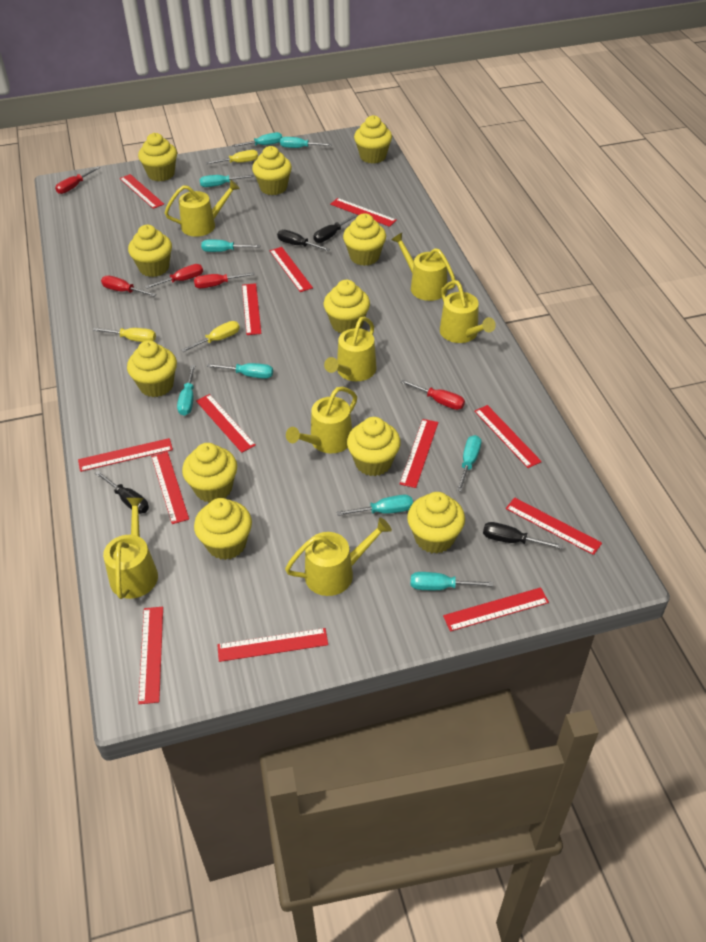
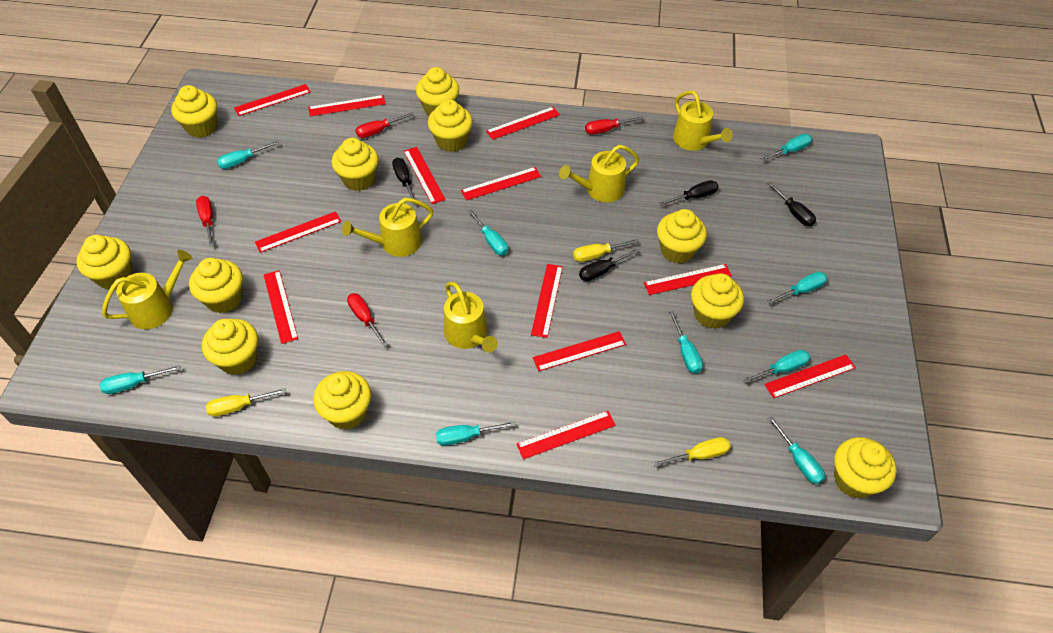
red ruler: [78,438,173,472] [120,174,164,209] [138,607,163,704] [151,452,189,524] [196,394,256,453] [217,628,328,662] [242,283,261,335] [270,247,313,292] [330,198,397,227] [399,419,438,488] [443,587,549,632] [474,405,542,468] [506,497,602,555] = 13 -> [234,84,311,116] [255,211,341,253] [264,270,298,344] [308,95,386,116] [404,147,446,204] [461,167,541,201] [486,107,560,140] [516,411,616,459] [531,264,563,338] [533,331,626,371] [644,264,732,295] [764,354,856,398] = 12
red screwdriver: [55,167,100,194] [101,276,156,297] [145,264,203,289] [194,272,255,288] [401,380,465,410] = 5 -> [196,196,214,247] [347,293,388,347] [355,113,413,138] [585,116,644,134] = 4
yellow watering can: [103,498,158,599] [165,180,240,237] [285,517,392,596] [286,387,357,453] [324,317,377,381] [391,233,455,301] [440,280,496,343] = 7 -> [102,250,193,329] [342,198,433,257] [444,282,498,353] [559,145,639,202] [673,90,733,151] = 5

